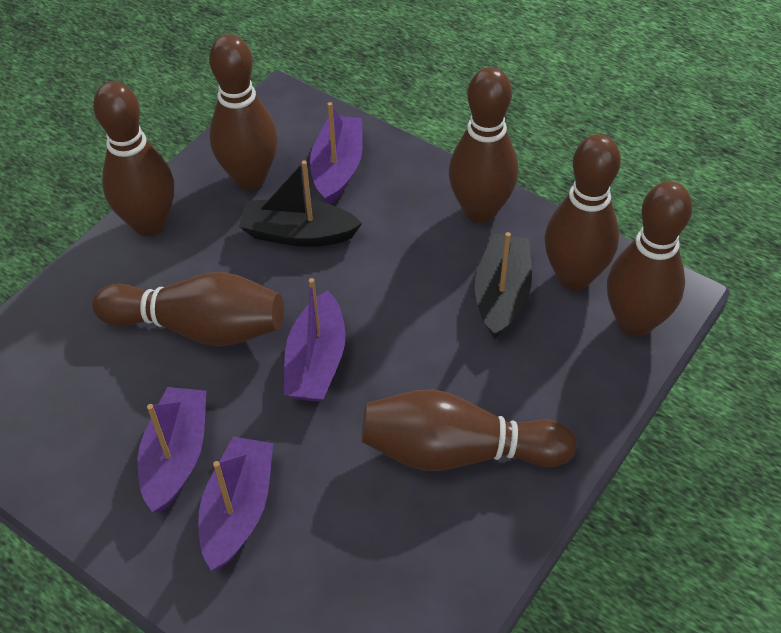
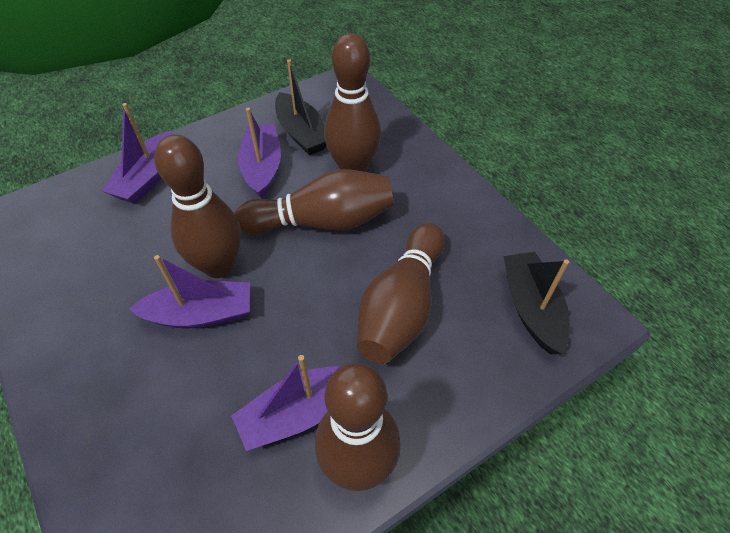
brown bowling pin: [92,272,284,347] [93,81,174,236] [209,34,278,189] [362,389,577,471] [449,67,518,223] [544,134,621,290] [607,181,693,337] = 7 -> [154,134,241,278] [234,169,394,235] [315,363,401,491] [324,33,381,172] [357,223,445,364] = 5

